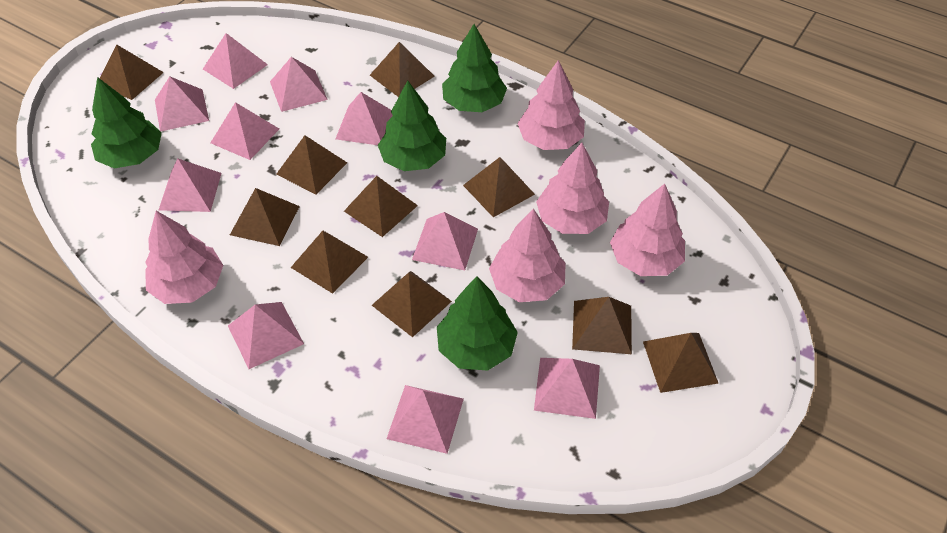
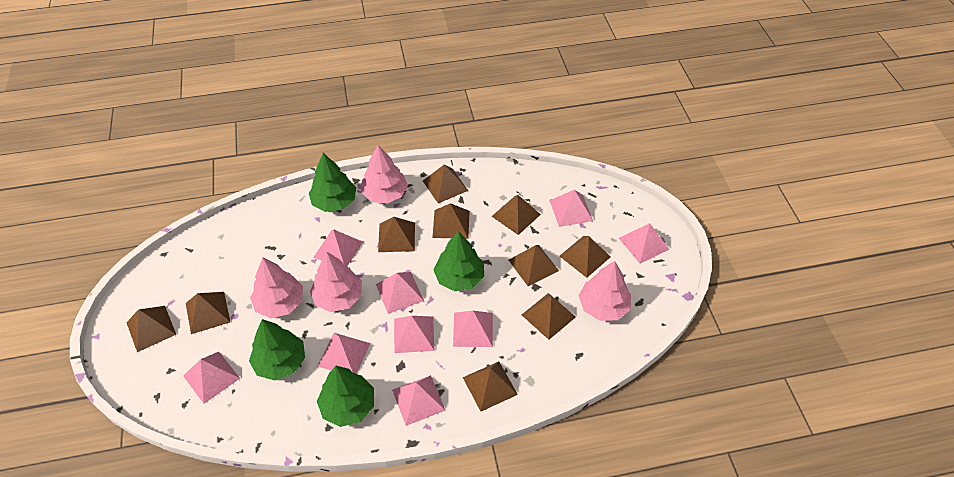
pink pyramid: [155,76,209,132] [159,159,221,212] [203,33,268,89] [210,102,279,160] [228,302,304,369] [270,57,328,112] [335,92,393,145] [387,385,464,454] [412,212,478,270] [534,358,600,419] = 10 -> [183,352,240,404] [313,229,362,266] [318,333,370,374] [376,272,424,314] [392,375,446,426] [394,316,434,353] [453,311,493,347] [550,190,593,227] [619,223,669,263] = 9
pink tree: [145,211,223,304] [489,209,565,302] [517,60,585,150] [536,143,609,234] [610,184,685,276] = 5 -> [250,258,303,318] [310,251,362,312] [361,145,408,204] [579,261,631,321] = 4

